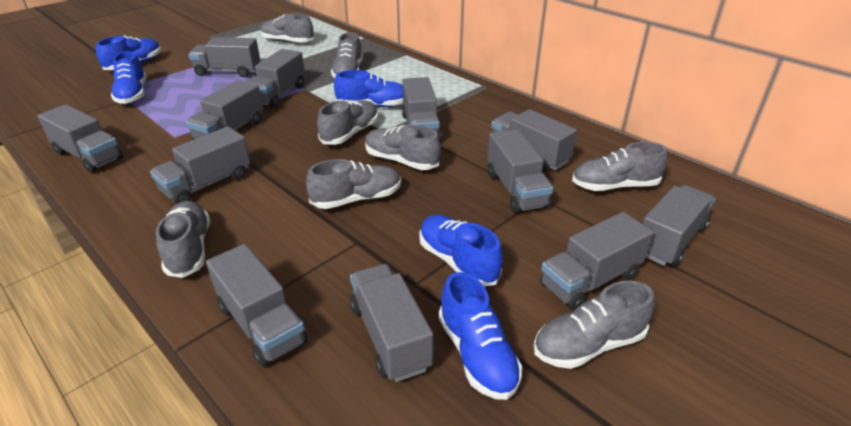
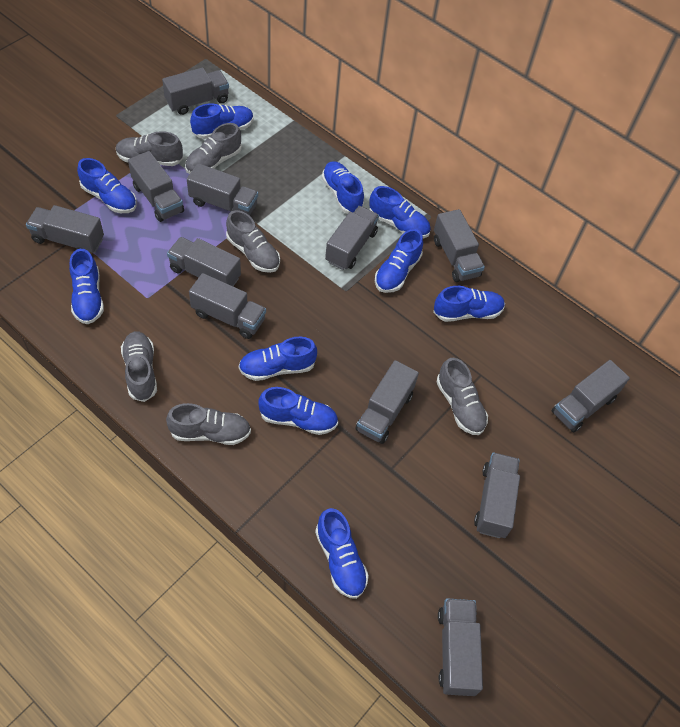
blue shoe: [96,35,161,70] [111,51,146,104] [334,70,403,107] [419,215,503,286] [439,272,522,400] = 5 -> [69,249,104,324] [77,158,137,213] [190,103,254,139] [239,337,317,381] [258,387,338,435] [315,508,369,599] [322,161,364,214] [369,186,431,239] [375,229,423,293] [433,286,505,322] = 10
grey shoe: [156,201,210,278] [261,13,314,43] [306,159,401,209] [317,100,378,145] [331,32,363,78] [365,125,441,170] [533,281,654,369] [572,142,668,191] = 8 -> [116,131,183,166] [121,331,157,402] [166,403,251,445] [185,123,242,174] [226,210,280,273] [436,357,488,435] = 6

